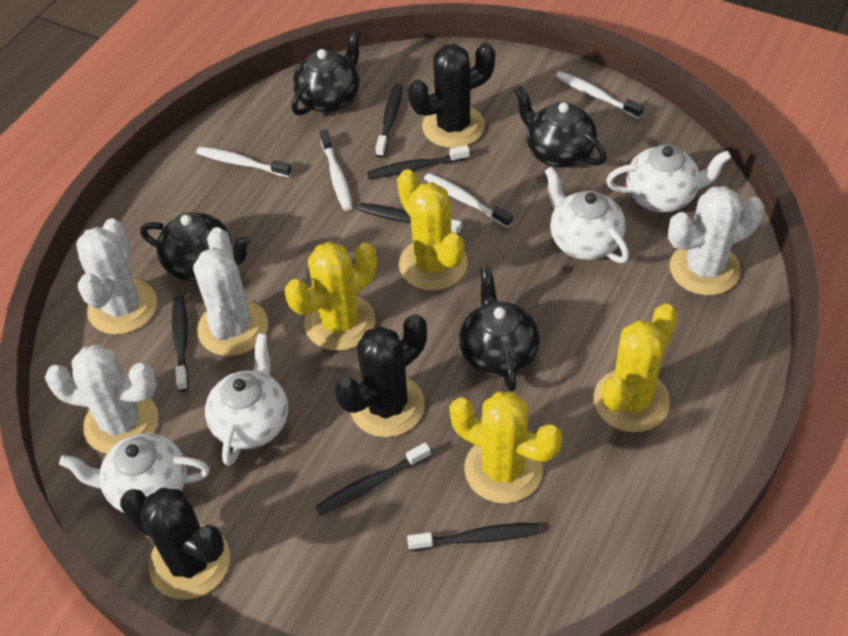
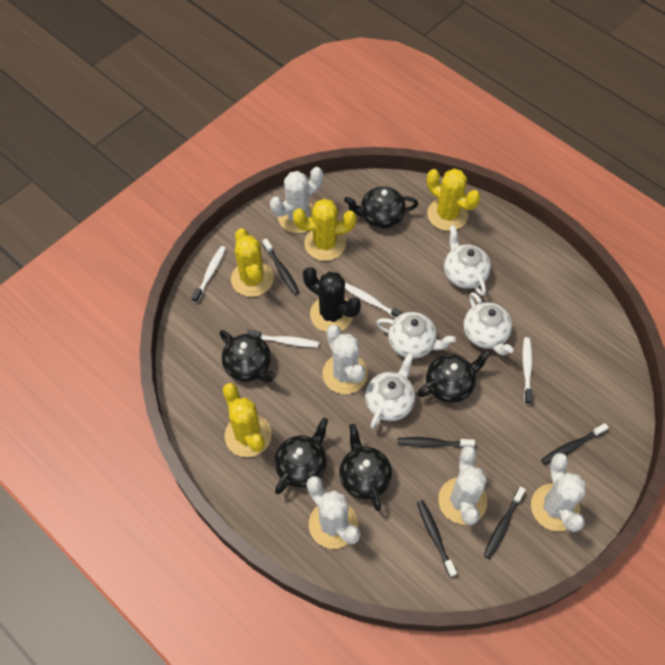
black cactus: [120,488,230,600] [335,314,427,437] [408,43,495,148] = 3 -> [303,267,361,332] = 1
black teapot: [140,212,251,281] [291,28,361,115] [459,266,540,391] [514,86,606,168] = 4 -> [219,330,276,383] [274,418,328,494] [339,424,392,511] [344,186,418,229] [417,350,492,403] = 5
black toothbrush: [172,295,189,391] [315,442,431,515] [358,203,462,235] [367,145,470,179] [375,84,403,158] [407,523,540,551] = 6 -> [262,238,299,295] [397,437,475,448] [417,500,457,577] [484,487,526,559] [541,423,609,465] = 5
white cactus: [45,345,159,454] [76,218,157,335] [193,227,268,356] [668,186,765,295] = 4 -> [270,167,323,233] [307,476,360,549] [322,325,368,394] [438,446,487,525] [531,453,586,532] = 5

